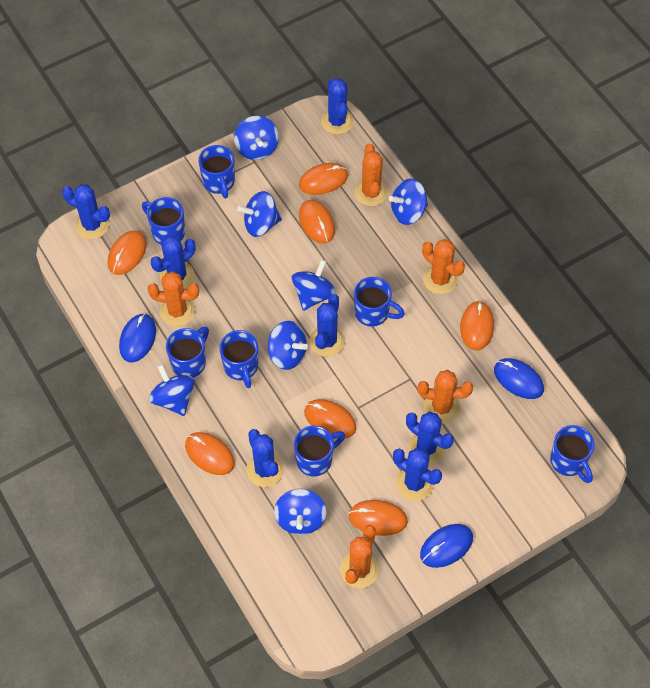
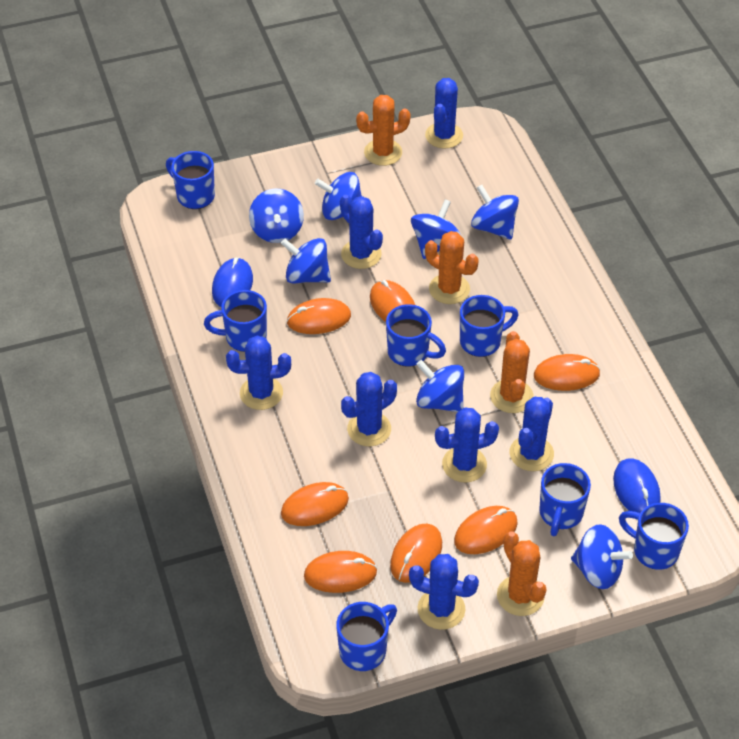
blue mouse: [119,313,156,362] [420,524,473,568] [494,358,544,399] = 3 -> [212,257,253,307] [613,459,661,513] = 2
orange cactus: [148,272,199,326] [340,525,379,588] [354,144,388,206] [417,370,473,424] [422,239,465,294] = 5 -> [356,95,411,166] [425,231,478,304] [490,331,534,413] [497,531,546,616] = 4

